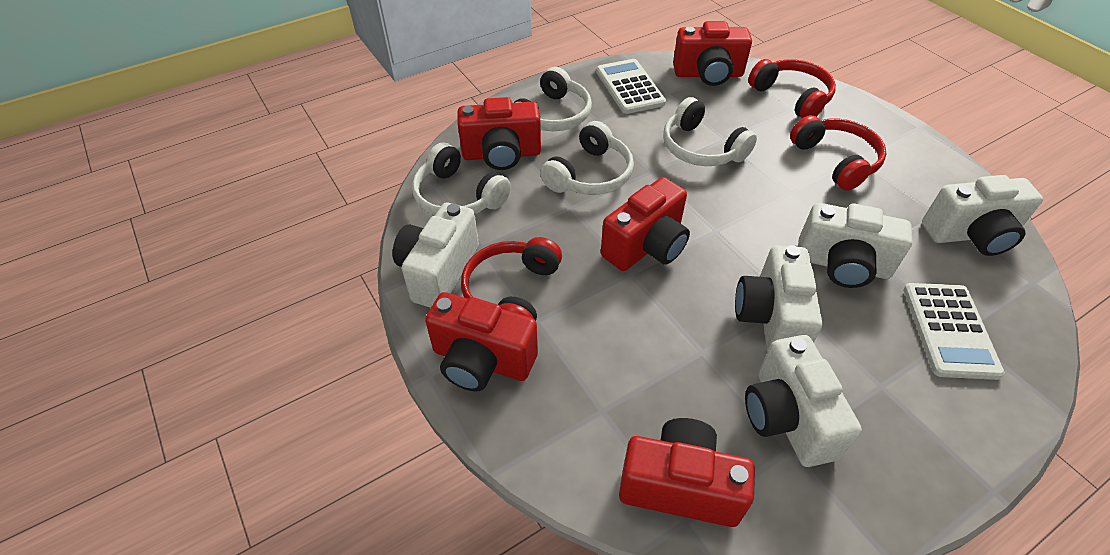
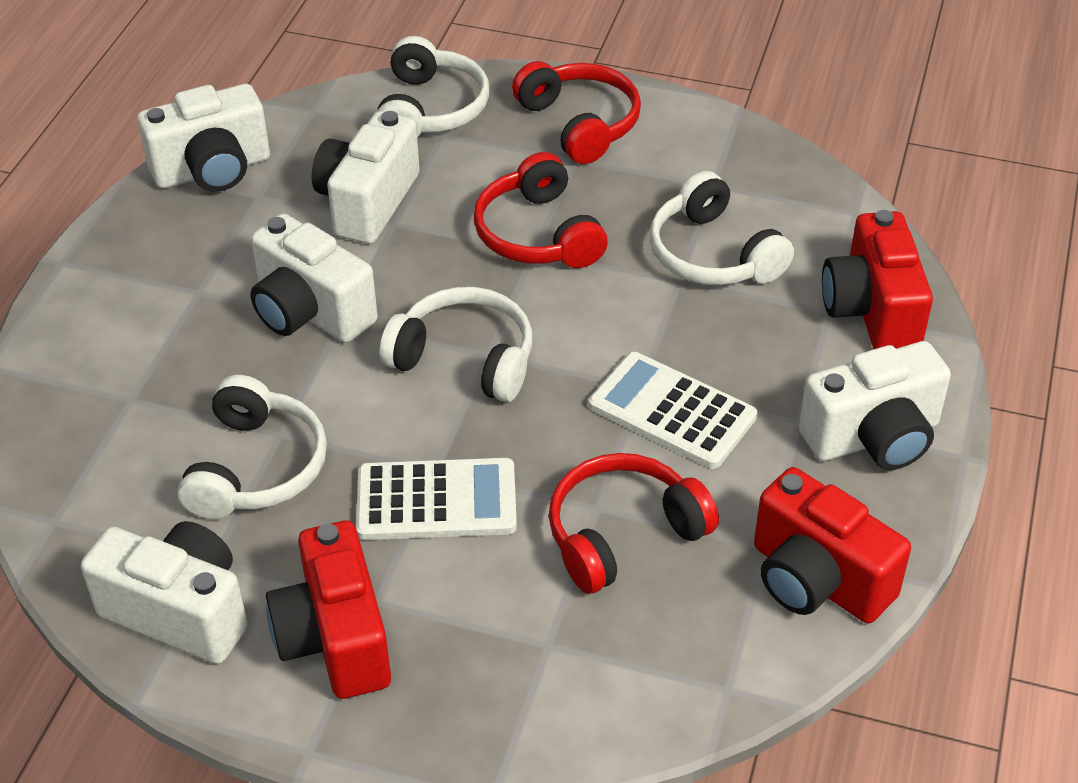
red camera: [425,292,538,392] [457,97,541,170] [601,177,690,271] [619,418,755,527] [673,21,752,86] = 5 -> [266,520,391,699] [754,467,911,623] [822,210,933,349] = 3

